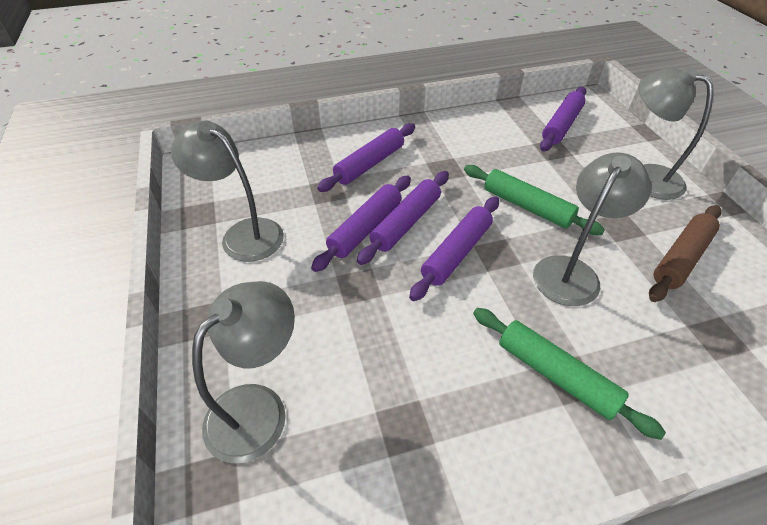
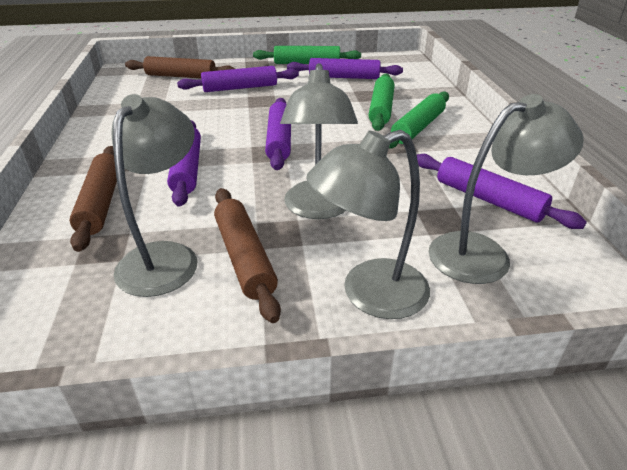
brown rolling pin: [649,205,722,302] = 1 -> [70,146,117,252] [125,56,235,79] [214,188,281,323] = 3
green rolling pin: [464,165,605,235] [473,308,666,440] = 2 -> [253,46,361,64] [368,73,395,131] [389,92,449,148] = 3

